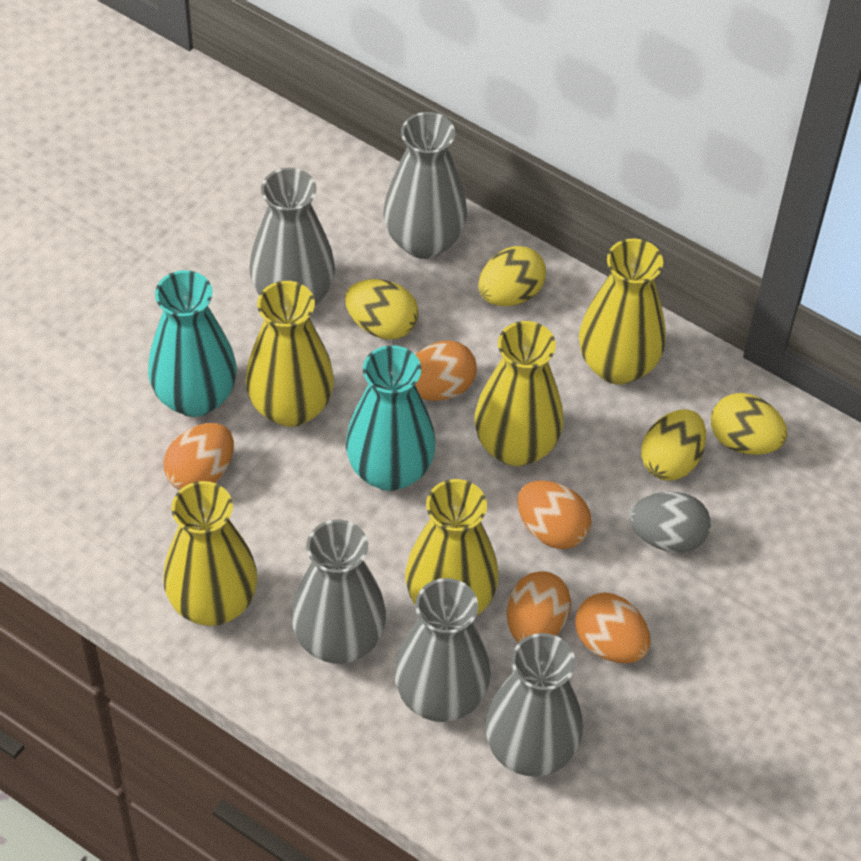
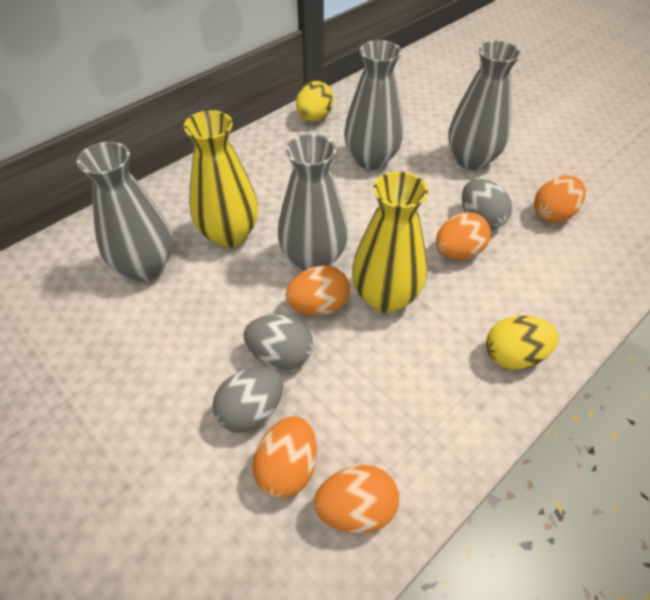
grey egg: [630,492,711,553] = 1 -> [212,367,283,433] [243,315,313,370] [462,179,512,230] = 3
grey vase: [249,168,335,305] [291,519,386,664] [384,112,467,259] [394,578,491,722] [485,633,583,777] = 5 -> [77,142,173,281] [278,134,348,271] [344,40,404,170] [448,41,521,170] = 4
turquoise vase: [148,270,237,417] [346,345,436,491] = 2 -> none = 0
yellow egg: [345,279,418,340] [478,246,546,306] [641,409,706,481] [711,393,787,455] = 4 -> [296,81,334,121] [486,316,558,370] = 2
yellow vase: [163,481,258,626] [246,281,334,427] [405,479,499,616] [474,321,563,466] [579,238,666,385] = 5 -> [184,110,258,248] [352,171,428,313] = 2

